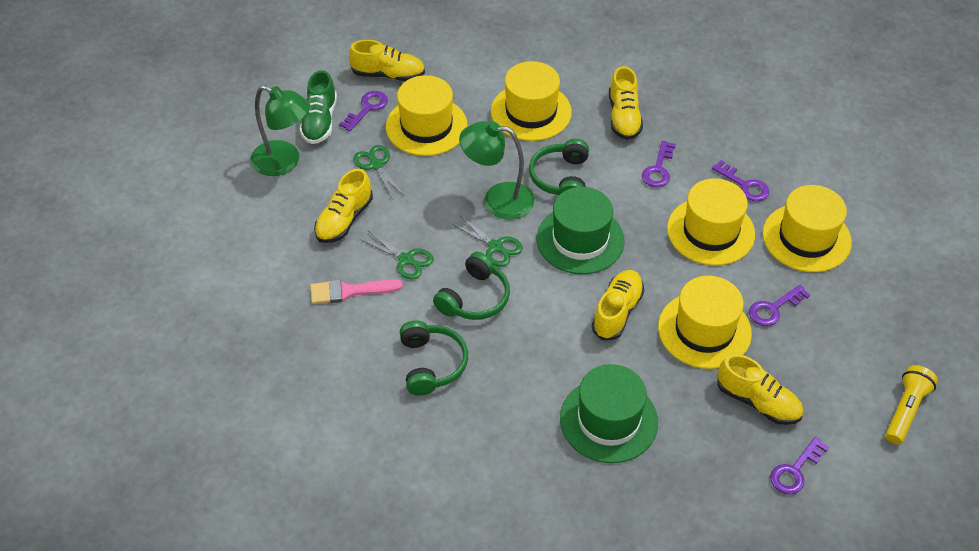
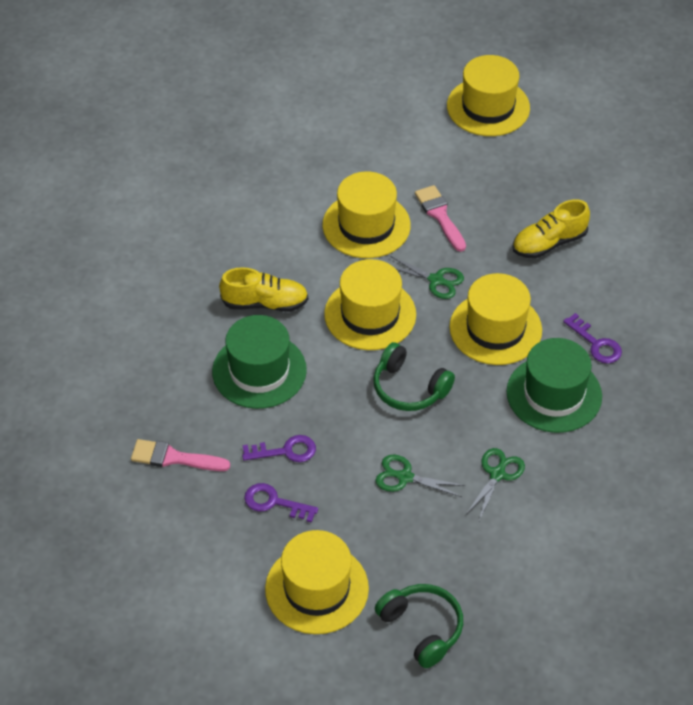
green headphones: [400,320,468,396] [433,252,510,320] [529,139,589,195] = 3 -> [373,342,455,411] [375,584,463,668] = 2
green lamp: [251,85,310,176] [459,121,534,220] = 2 -> none = 0
green shoe: [300,70,337,144] = 1 -> none = 0
pink brush: [310,279,403,304] = 1 -> [131,439,230,471] [415,185,466,252] = 2
purple key: [339,91,388,131] [642,140,676,187] [712,160,769,201] [749,285,810,326] [770,437,829,495] = 5 -> [242,435,316,462] [244,483,318,523] [563,313,622,364] = 3
yellow flashlight: [886,365,938,444] = 1 -> none = 0
yellow shoe: [314,169,373,243] [349,40,425,81] [592,270,644,340] [609,66,643,140] [718,354,803,425] = 5 -> [219,267,308,312] [512,199,590,259] = 2

